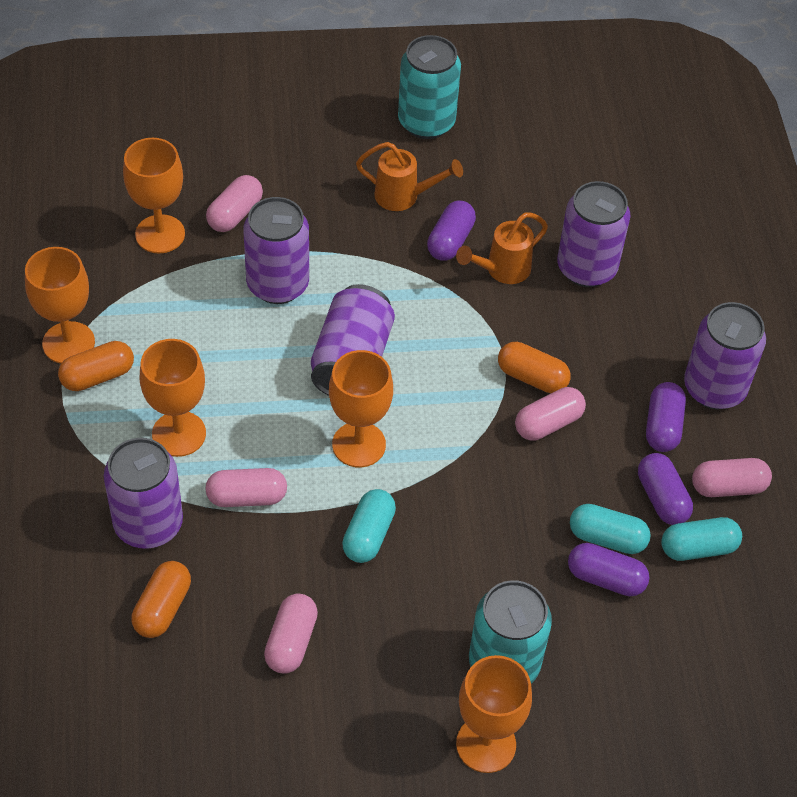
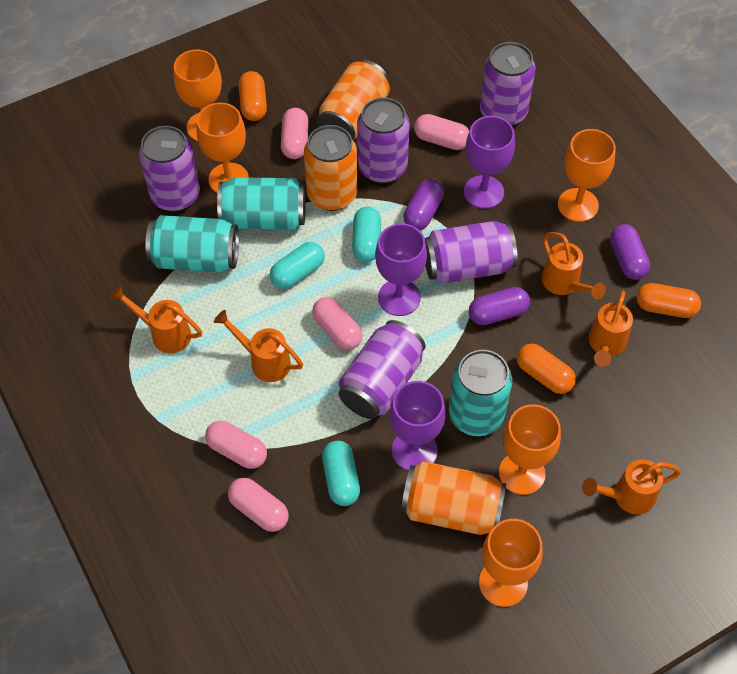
orange can: none = 0 -> [304,125,357,211] [317,60,390,140] [401,461,506,535] = 3
orange watering can: [356,142,463,211] [456,212,548,284] = 2 -> [110,286,202,353] [214,310,303,382] [542,232,606,299] [582,459,681,515] [588,291,633,367] = 5
purple capsule: [427,201,476,261] [568,543,649,596] [638,453,693,525] [646,382,686,452] = 4 -> [403,179,444,230] [469,287,530,325] [610,224,650,280] = 3
purple goblet: none = 0 -> [375,223,427,316] [390,381,446,471] [464,116,515,209] = 3
turquoise can: [398,35,461,139] [469,580,552,684] = 2 -> [145,215,239,273] [217,177,305,231] [449,350,512,436] = 3

